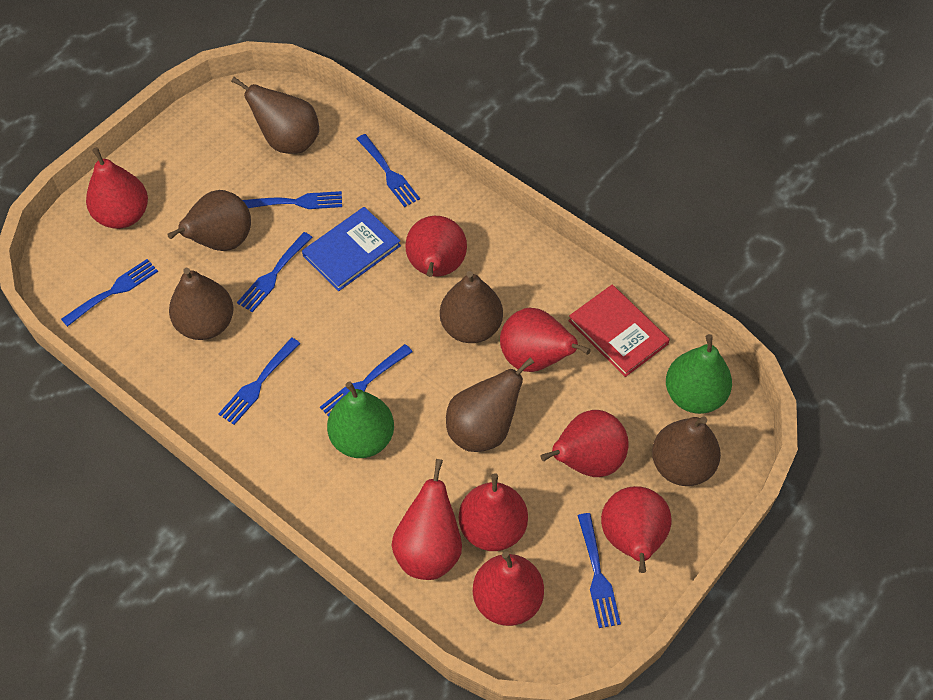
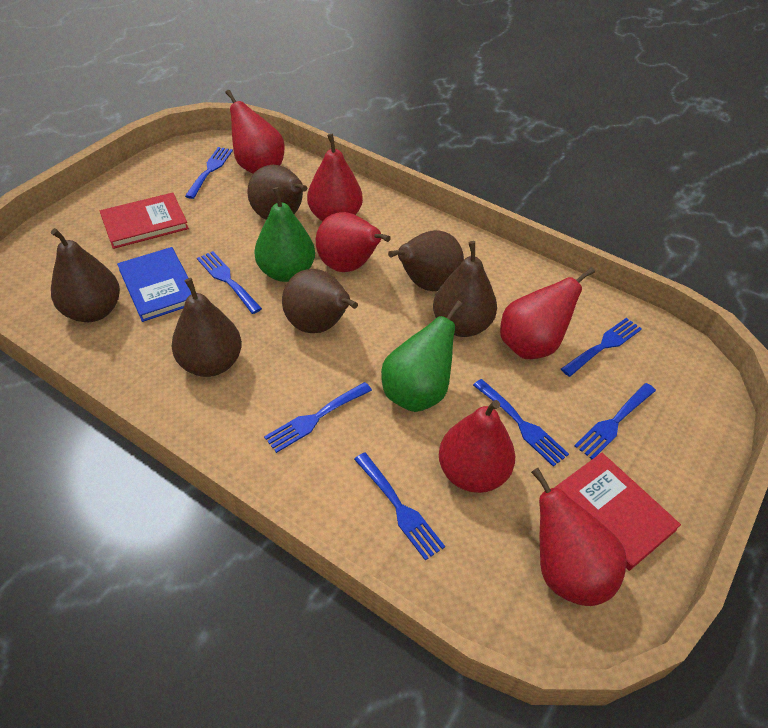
red book: [568,285,670,377] = 1 -> [100,193,189,249] [554,453,681,571] = 2
red pear: [86,147,148,229] [392,459,462,580] [405,216,467,277] [459,473,528,551] [473,551,544,626] [500,308,591,372] [541,410,629,477] [601,486,671,573] = 8 -> [226,90,285,174] [307,134,363,222] [316,212,391,272] [439,400,515,493] [500,267,595,359] [531,468,627,606] = 6

